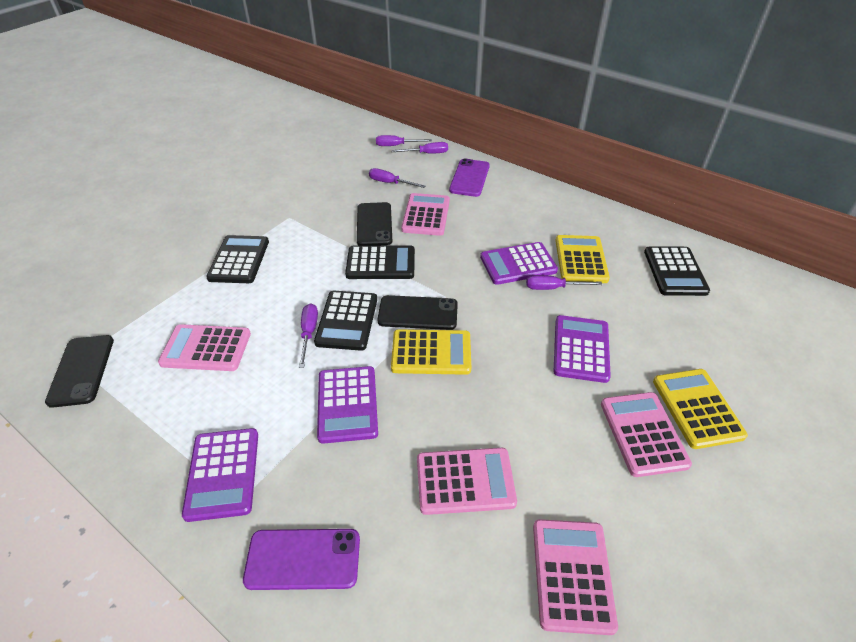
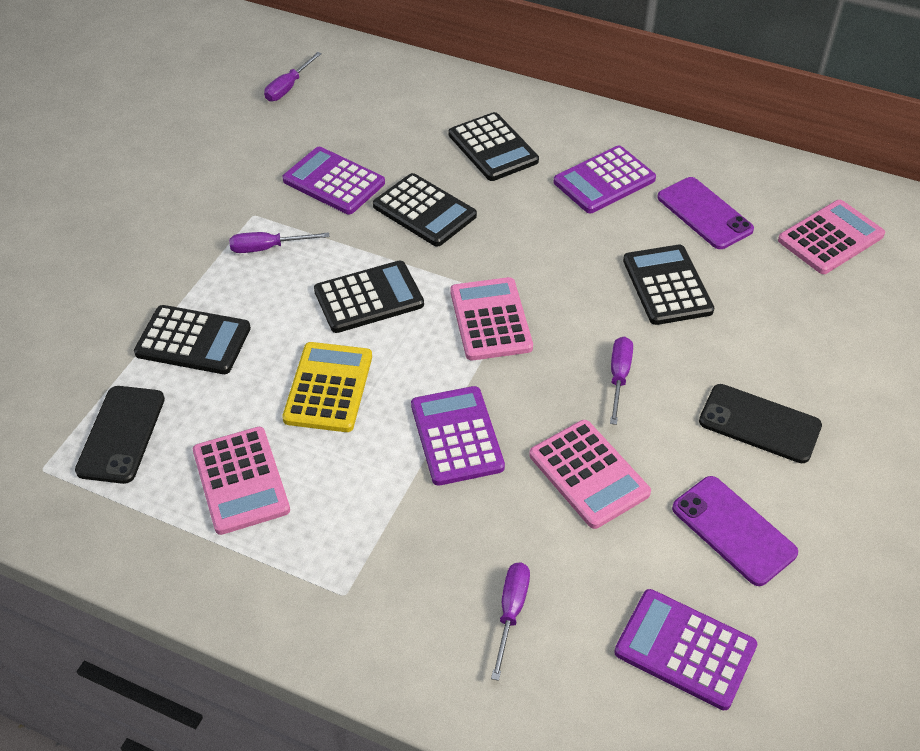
black calculator: [206,235,269,283] [314,290,377,351] [345,245,415,279] [644,246,710,296] = 4 -> [134,305,251,374] [314,261,424,333] [373,173,477,247] [449,112,539,181] [623,245,714,325] = 5
black phone: [45,335,114,408] [357,202,392,246] [377,295,458,330] = 3 -> [75,386,165,484] [699,384,822,463] = 2
pink calculator: [158,324,251,371] [401,193,450,236] [417,448,517,515] [533,519,618,635] [601,392,692,477] = 5 -> [193,427,290,535] [450,277,533,360] [529,420,651,529] [778,200,885,274] = 4
purple screwdriver: [299,303,318,368] [369,168,425,188] [376,135,432,146] [391,142,448,153] [526,275,602,290] = 5 -> [229,232,329,253] [264,52,322,101] [491,562,530,681] [610,336,633,425] = 4
yellow calculator: [391,329,471,375] [555,235,610,283] [653,369,748,449] = 3 -> [282,342,372,432] = 1

